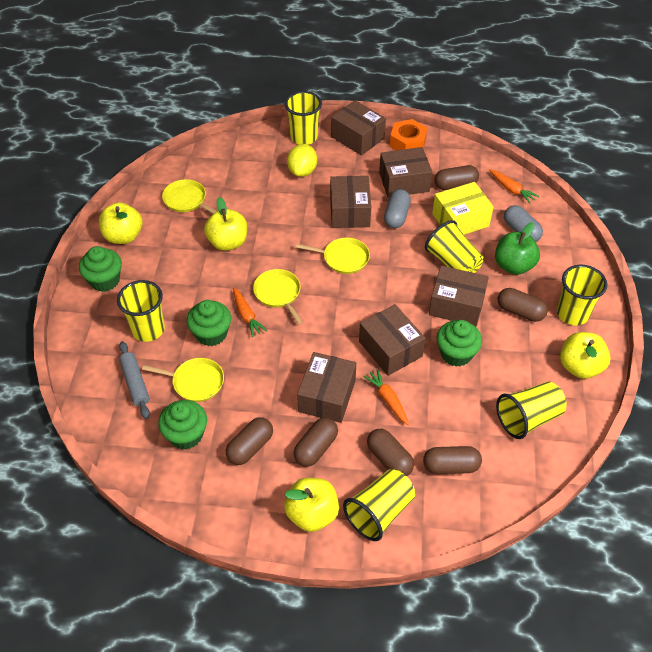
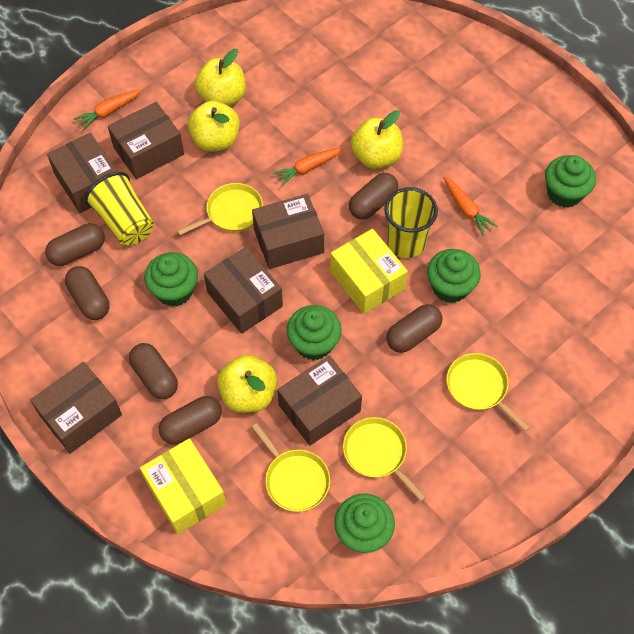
green apple: [495,222,540,275] = 1 -> none = 0
green cupcake: [79,246,122,292] [158,400,207,450] [187,300,231,346] [437,320,482,367] = 4 -> [144,252,198,307] [287,305,342,360] [334,493,395,553] [427,249,481,303] [545,155,596,208] = 5
grey capsule: [384,189,411,228] [504,205,543,242] = 2 -> none = 0
grey rolling pin: [119,341,150,419] = 1 -> none = 0
orange nut: [390,119,427,150] = 1 -> none = 0
yellow box: [432,182,494,235] = 1 -> [140,438,226,534] [330,229,408,314] = 2
yellow cup: [117,280,165,342] [285,91,322,145] [343,469,415,541] [425,220,483,273] [496,382,566,439] [557,265,607,326] = 6 -> [84,172,154,245] [384,187,438,258] = 2
yellow lemon: [287,144,317,177] = 1 -> none = 0

